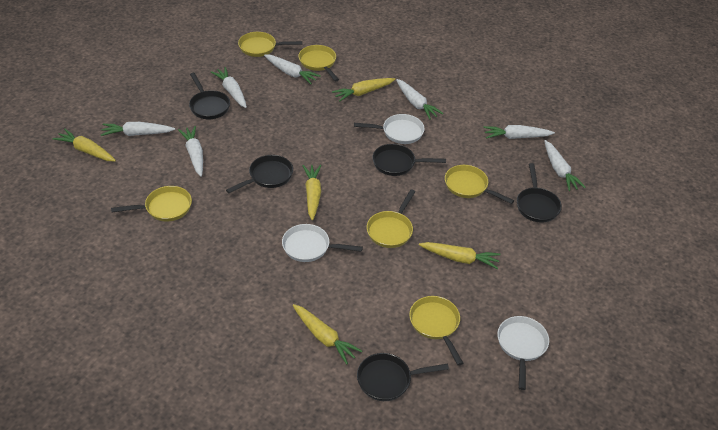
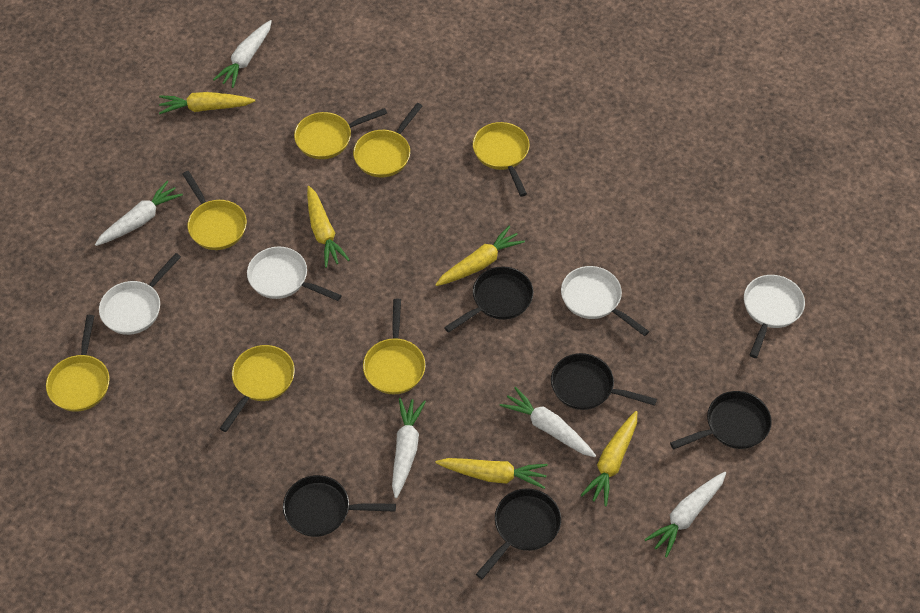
white carrot: [101,122,175,136] [178,126,203,177] [211,67,247,108] [264,54,321,84] [396,79,443,120] [483,125,555,139] [544,140,586,191] = 7 -> [95,181,183,246] [213,20,272,88] [392,398,426,498] [500,387,596,457] [644,472,726,558] = 5
white pan: [282,224,363,262] [354,114,425,144] [497,316,549,390] = 3 -> [99,253,181,335] [247,247,342,301] [561,266,649,336] [744,275,805,358] = 4
yellow pan: [111,186,192,221] [238,32,302,57] [298,45,339,81] [367,190,415,248] [409,296,463,366] [445,165,514,204] = 6 -> [46,315,110,412] [183,171,247,250] [219,345,295,432] [294,108,387,159] [353,103,422,178] [363,299,426,394] [473,122,530,196] = 7

